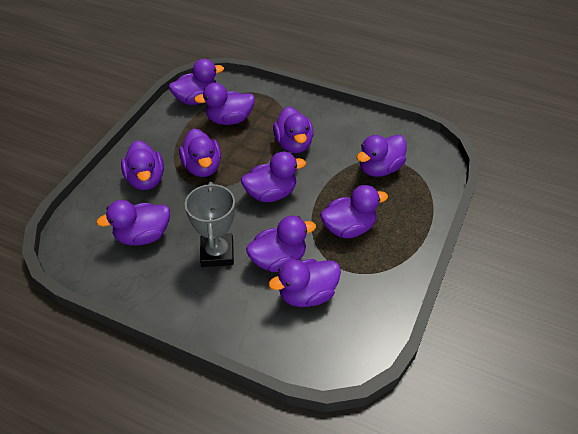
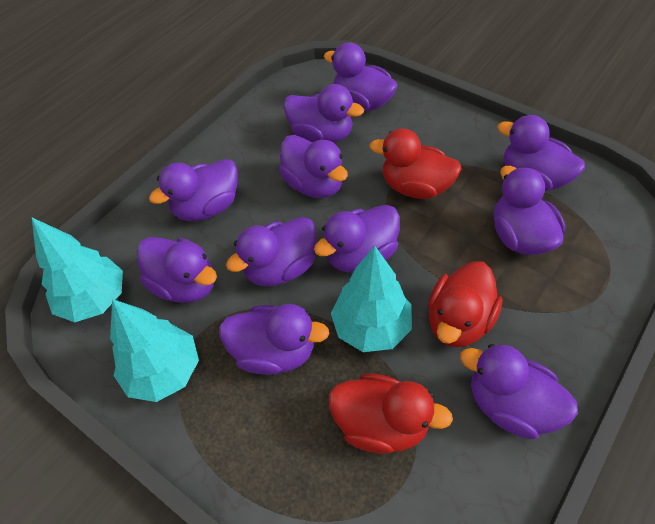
grey trophy: [185,182,235,267] = 1 -> none = 0
red duck: none = 0 -> [329,373,453,454] [369,129,462,199] [428,261,503,348] = 3
turquoise tree: none = 0 -> [32,218,123,322] [110,299,199,402] [331,246,412,352] = 3

